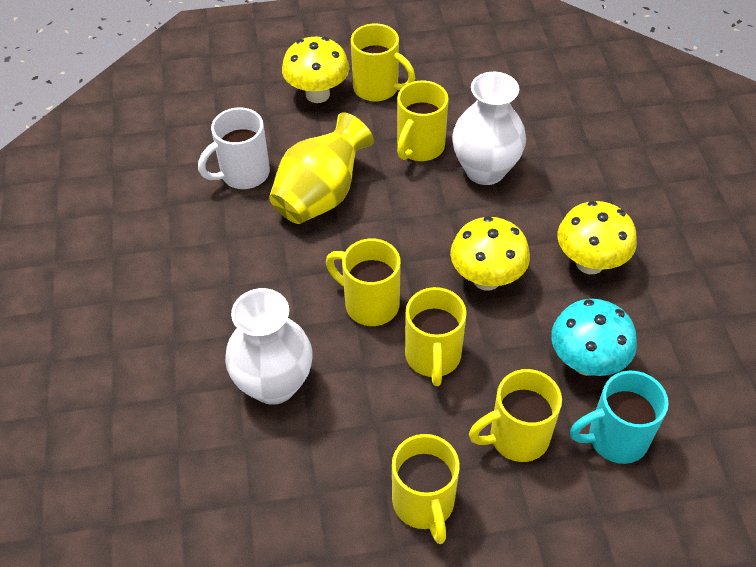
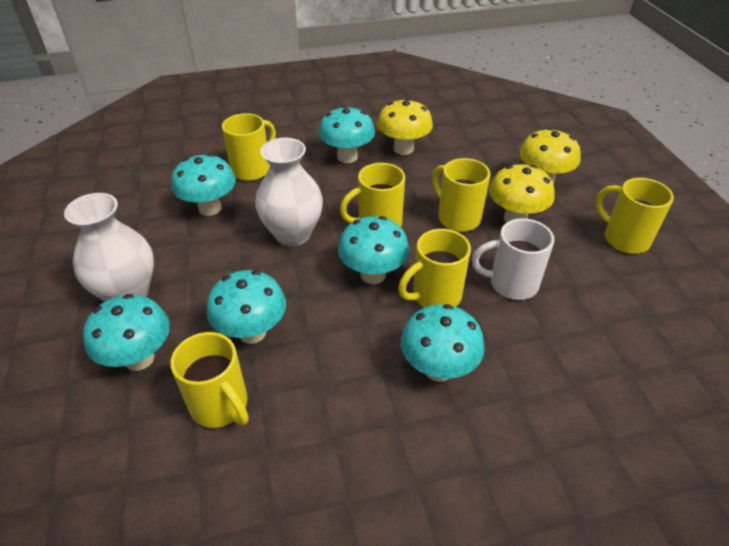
turquoise mug: [570,371,668,464] = 1 -> none = 0
turquoise mushroom: [551,299,637,376] = 1 -> [83,294,170,371] [172,154,236,216] [206,270,286,344] [319,106,375,163] [338,216,409,284] [401,304,485,382] = 6
yellow vase: [269,112,374,224] = 1 -> none = 0

